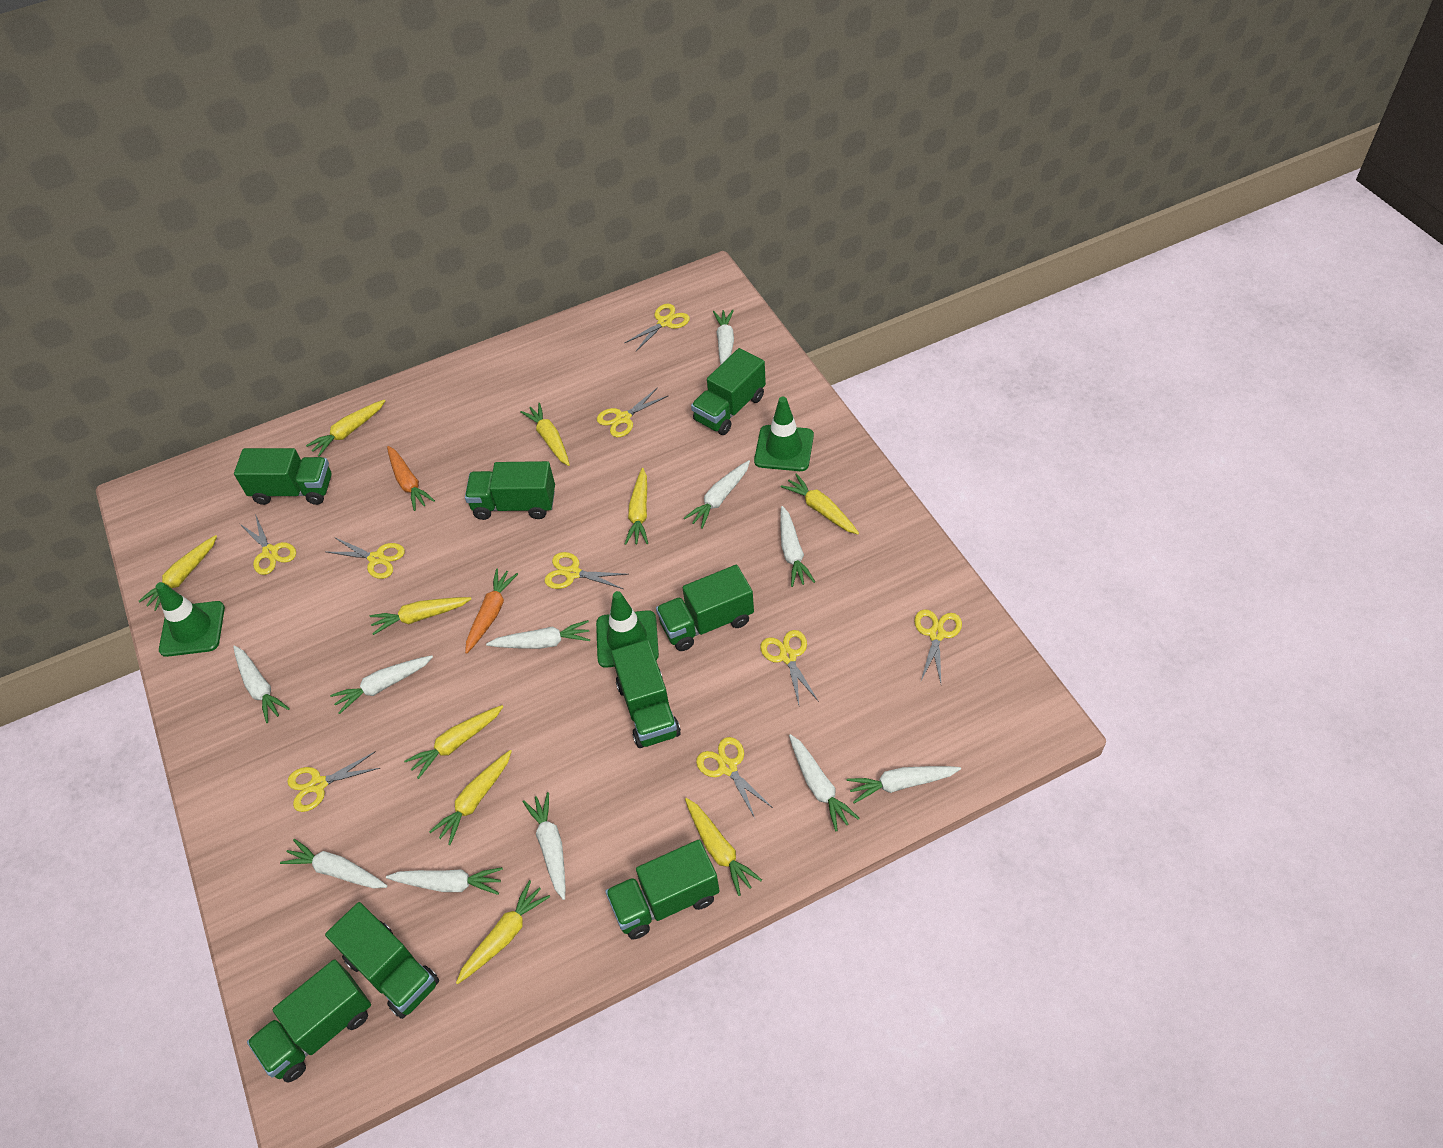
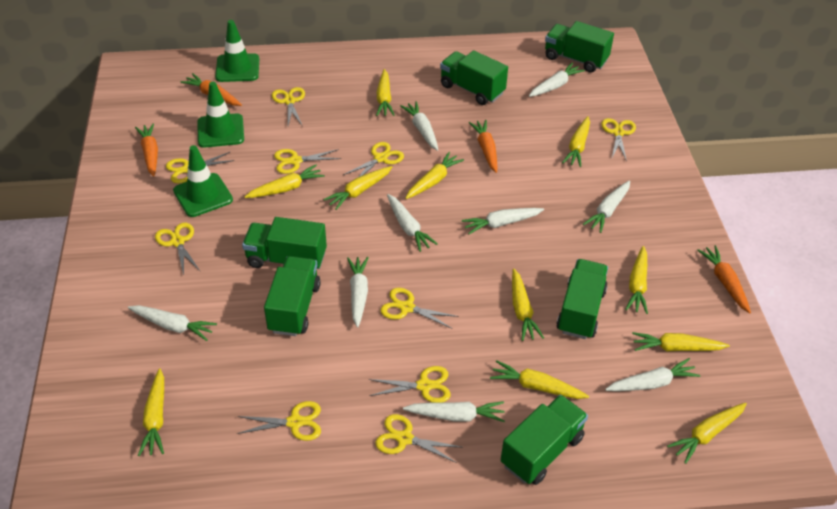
green truck: [234,448,332,505] [247,959,371,1083] [325,902,439,1019] [465,461,555,520] [605,840,720,940] [611,640,681,748] [656,565,754,651] [691,348,766,435] = 8 -> [242,217,327,269] [264,256,321,336] [440,50,508,105] [501,395,588,485] [545,21,614,73] [556,259,608,339] = 6
orange carrot: [387,446,435,511] [465,568,518,654] = 2 -> [135,123,158,177] [180,73,242,106] [469,120,497,173] [697,245,751,313] = 4
white carrot: [233,645,290,723] [280,839,387,889] [330,655,433,714] [386,867,503,895] [486,620,590,649] [523,792,565,900] [684,460,750,529] [713,309,734,365] [780,506,815,587] [789,734,859,831] [847,766,961,804] = 11 -> [128,305,217,341] [347,257,369,328] [387,194,438,252] [400,101,438,151] [403,401,505,422] [462,208,544,234] [529,63,585,97] [583,180,630,233] [605,358,700,391] = 9
yellow carrot: [139,535,217,611] [306,400,385,457] [370,597,471,635] [404,705,504,779] [429,750,512,845] [456,880,550,984] [520,403,570,466] [625,468,648,545] [685,798,762,896] [780,473,859,534] = 10 -> [138,368,164,456] [244,165,325,198] [323,166,392,210] [376,69,394,116] [405,152,464,199] [490,360,589,399] [512,269,544,341] [562,116,590,167] [625,246,648,314] [632,332,730,352] [667,403,747,464] = 11
yellow scissors: [240,514,296,575] [287,751,380,812] [327,537,405,579] [544,552,628,589] [597,387,668,437] [625,304,690,351] [696,737,773,818] [760,630,819,705] [914,609,962,683] = 9 -> [155,223,201,275] [166,152,235,183] [237,401,321,441] [272,87,305,126] [274,149,341,174] [343,142,404,177] [369,366,451,402] [375,414,461,463] [380,288,459,329] [601,118,636,162] = 10

